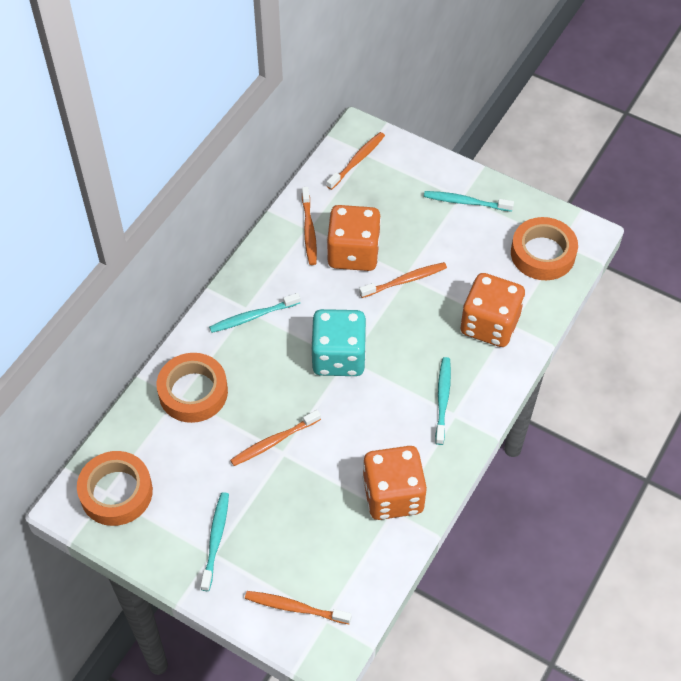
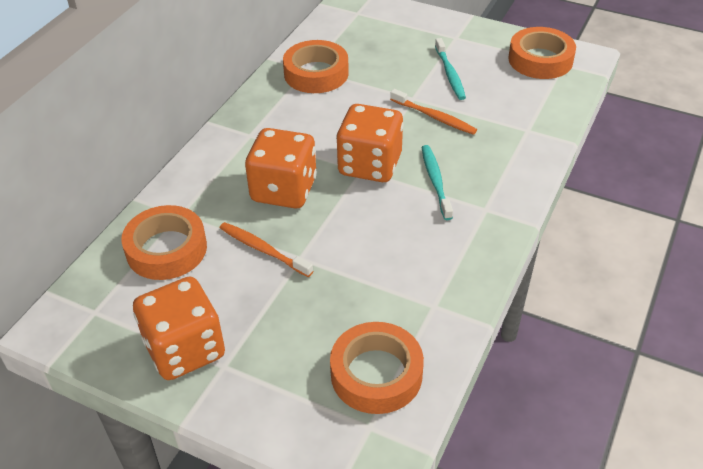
orange tape: [77,451,153,526] [157,353,228,423] [511,217,578,280] = 3 -> [121,205,207,280] [283,40,349,93] [330,322,424,414] [508,27,576,79] = 4
orange toothbrush: [230,410,321,466] [245,591,352,624] [302,187,317,265] [327,132,385,190] [359,262,447,298] = 5 -> [220,222,313,277] [390,89,477,135] = 2
turquoise dice: [312,309,367,376] = 1 -> none = 0
turquoise toothbrush: [201,492,229,591] [209,293,301,333] [424,191,514,212] [435,357,451,445] = 4 -> [422,145,453,220] [435,38,466,100] = 2

